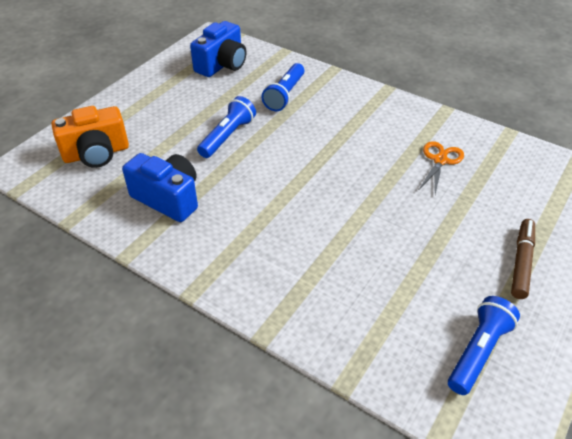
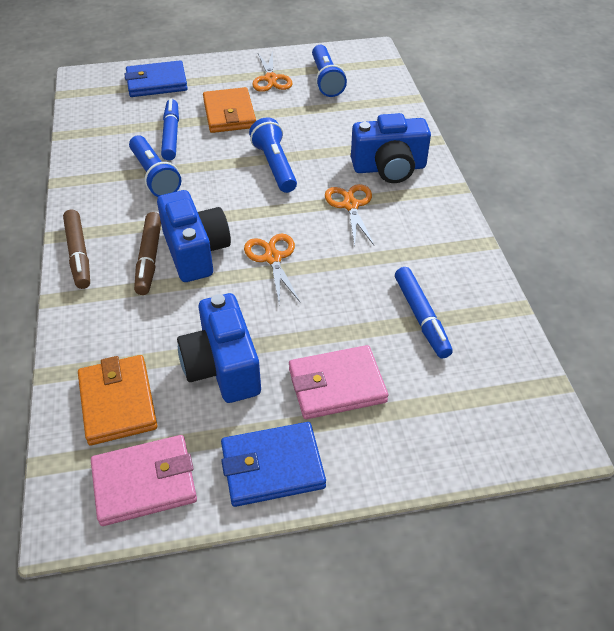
blue camera: [122,153,198,222] [190,21,247,77] = 2 -> [157,190,231,282] [177,293,261,403] [351,113,431,183] = 3
blue marker: none = 0 -> [161,99,179,161] [395,267,453,358] = 2
blue wallet: none = 0 -> [125,60,188,97] [221,422,326,507] = 2
brown marker: [511,219,535,299] = 1 -> [63,210,90,289] [134,212,161,295] = 2
orange camera: [52,106,129,168] = 1 -> none = 0
orange scissors: [419,141,464,194] = 1 -> [244,234,300,306] [252,50,293,92] [325,184,374,246] = 3
orange wallet: none = 0 -> [78,355,157,445] [203,87,256,133] = 2
pink wallet: none = 0 -> [91,435,197,526] [289,345,388,419] = 2

